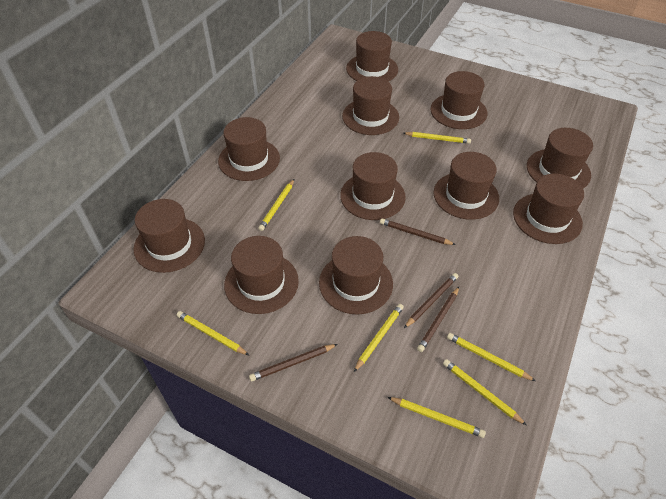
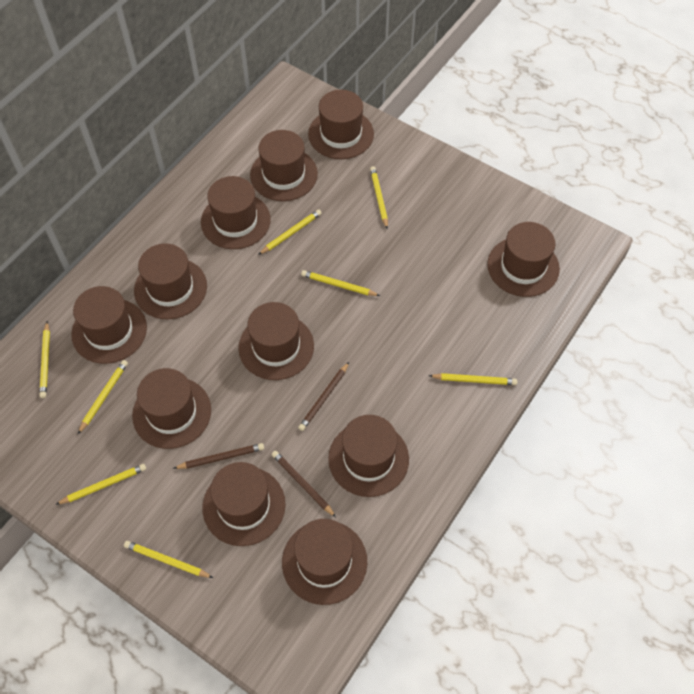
brown pencil: [249,344,338,381] [380,218,456,245] [404,273,458,328] [417,287,459,352] = 4 -> [173,443,264,469] [271,451,336,517] [298,362,349,431] = 3
yellow pencil: [177,311,249,355] [258,179,294,231] [354,304,404,372] [388,397,486,438] [403,132,471,144] [443,359,526,425] [447,333,536,381] = 7 -> [39,321,50,398] [55,464,146,505] [78,360,128,434] [124,541,213,578] [258,209,322,255] [301,270,380,296] [370,166,388,229] [429,373,517,385] = 8

